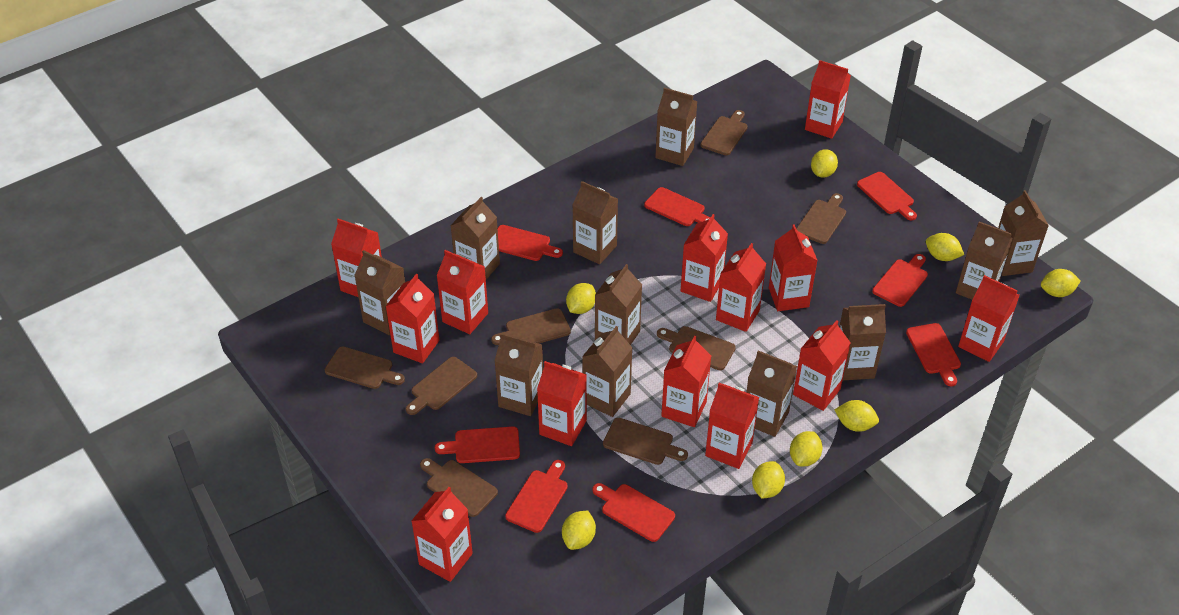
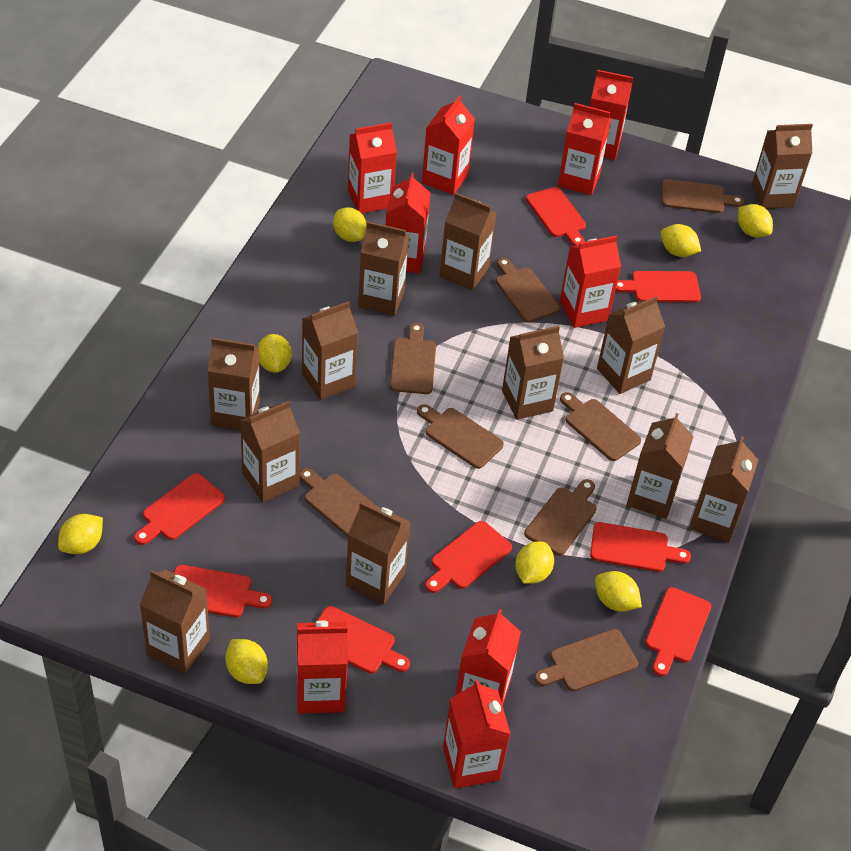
brown carton: [354,250,405,335] [451,197,500,280] [495,333,543,416] [572,181,618,264] [582,326,632,417] [595,264,642,345] [655,88,698,166] [747,351,797,437] [839,304,886,380] [956,221,1013,300] [998,190,1049,276] = 11 -> [140,570,210,674] [208,338,260,430] [240,401,300,502] [302,301,358,400] [346,502,411,605] [358,221,409,316] [440,193,496,290] [502,326,564,420] [597,296,665,394] [627,413,694,519] [689,437,758,542] [752,124,813,209] = 12
red carton: [331,218,382,297] [386,274,440,363] [411,487,473,582] [436,250,488,334] [537,361,587,446] [661,336,711,427] [681,214,728,302] [705,383,759,469] [716,243,766,332] [769,224,818,311] [793,320,851,411] [805,60,851,139] [958,275,1020,362] = 13 -> [297,621,348,714] [348,122,397,214] [386,173,430,273] [422,96,475,195] [443,680,510,789] [456,609,521,706] [558,103,611,195] [560,235,621,328] [590,70,633,160] = 9

